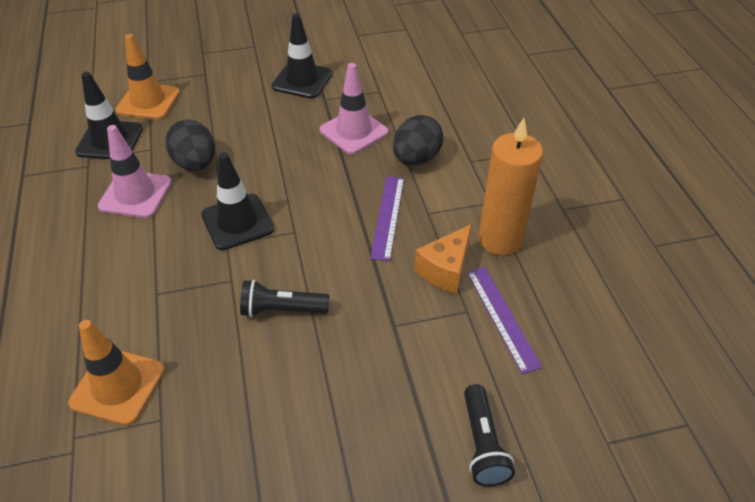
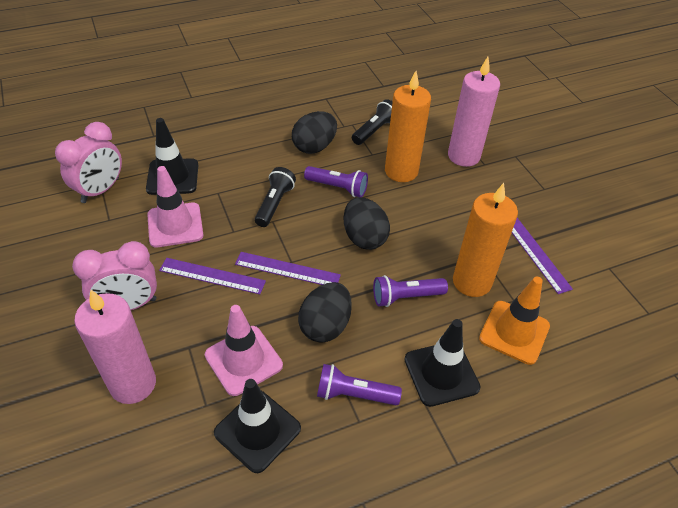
black egg: [166,120,215,171] [393,115,443,166] = 2 -> [292,111,337,154] [298,282,352,343] [344,197,390,250] = 3
orange candle: [478,118,543,255] = 1 -> [385,71,431,182] [453,183,518,297] = 2
orange cheese: [415,224,472,294] = 1 -> none = 0
orange traffic cone: [68,320,165,426] [115,34,180,120] = 2 -> [479,277,550,365] = 1
pink candle: none = 0 -> [74,290,156,404] [448,57,500,167] = 2
pink clock: none = 0 -> [55,122,122,203] [72,241,157,310] = 2
purple flashlight: none = 0 -> [304,166,368,197] [317,364,402,405] [373,275,448,307] = 3
purple ruler: [370,176,404,261] [467,267,543,374] = 2 -> [159,258,266,294] [235,252,341,285] [512,218,573,294] = 3

